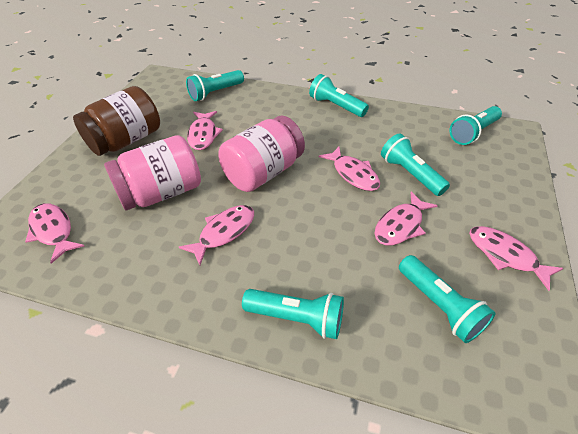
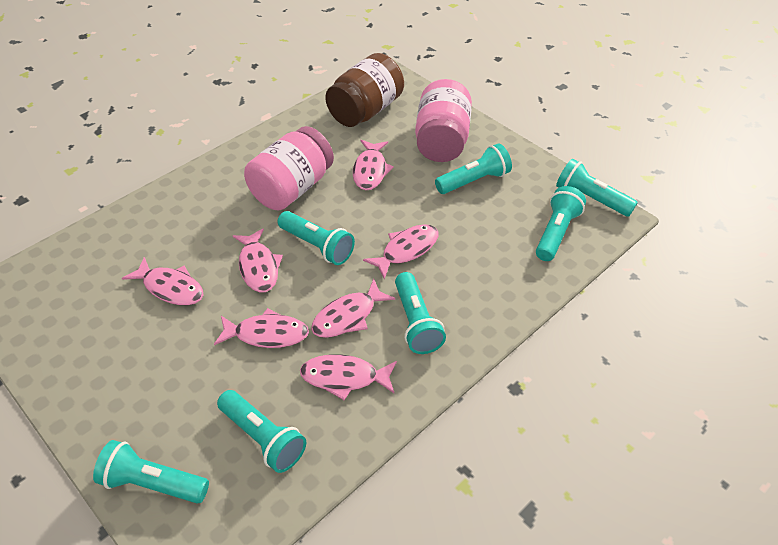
pink fish: [25,203,84,264] [179,205,254,265] [187,111,223,150] [319,147,380,191] [374,191,437,245] [469,226,563,291] = 6 -> [122,257,203,305] [214,308,309,348] [233,228,283,292] [300,354,397,400] [311,279,395,338] [353,140,394,190] [363,224,438,279] = 7
turquoise flashlight: [186,70,244,101] [242,289,344,339] [309,74,369,117] [381,133,450,196] [399,255,496,343] [449,106,502,145] = 6 -> [93,440,209,503] [217,390,306,473] [278,211,355,265] [395,272,446,354] [435,143,512,194] [536,186,586,261] [556,159,638,217] = 7

